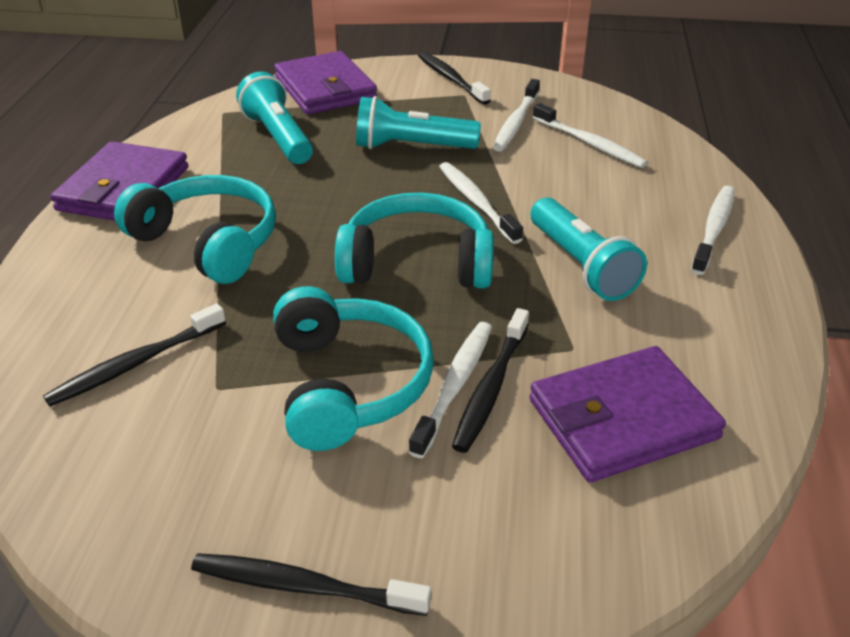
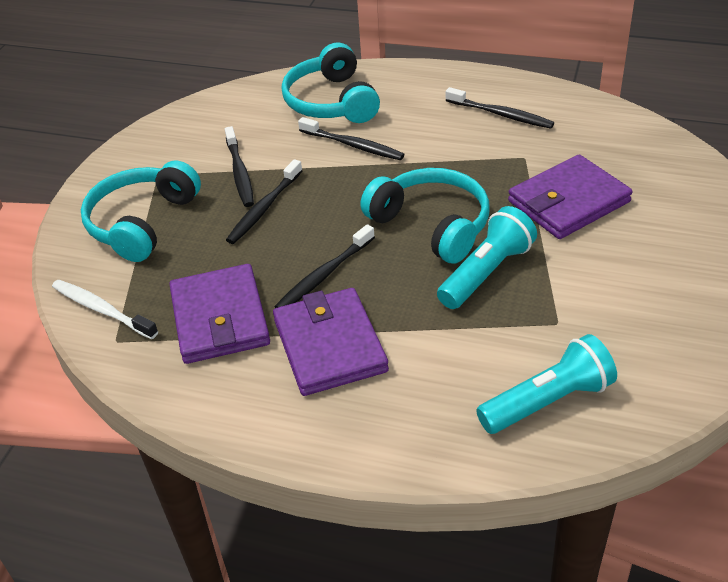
black toothbrush: [43,303,226,406] [191,553,431,616] [418,52,491,105] [452,308,529,453] = 4 -> [225,126,254,207] [226,159,303,244] [275,224,375,308] [298,117,404,160] [446,87,554,129] = 5
turquoise flashlight: [236,71,313,164] [356,96,481,149] [530,198,647,301] = 3 -> [437,206,537,309] [476,334,617,434] = 2
white toothbrush: [409,322,492,458] [439,162,523,244] [493,79,540,152] [533,103,647,168] [691,186,735,275] = 5 -> [52,280,158,339] = 1

